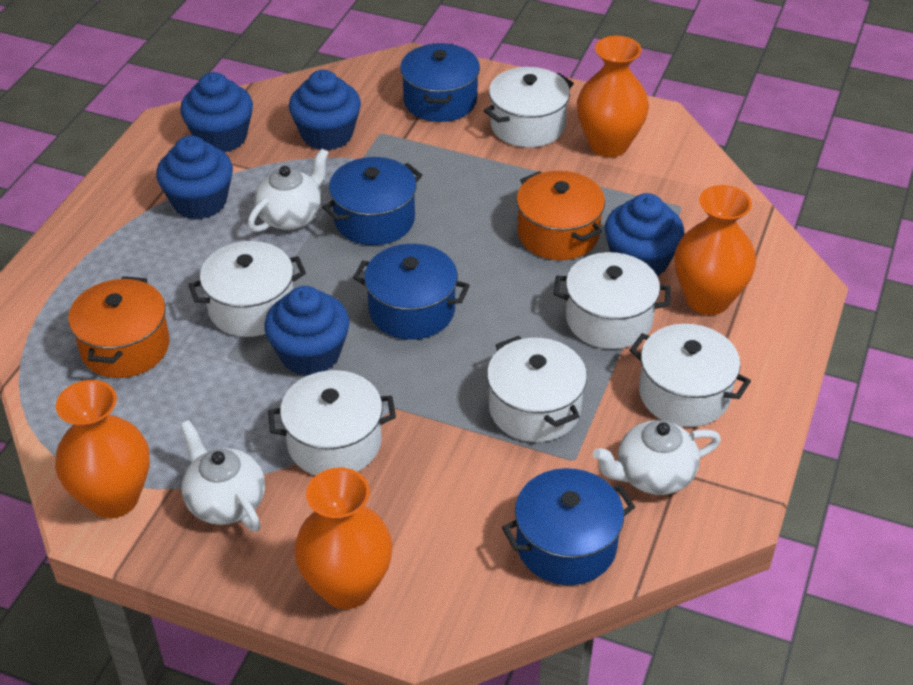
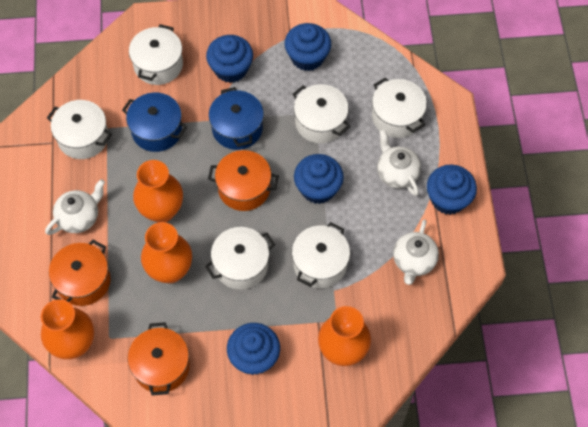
blue pot: [322,157,422,245] [353,244,470,340] [400,43,480,122] [502,468,635,585] = 4 -> [122,93,187,152] [209,87,264,150] = 2
orange pot: [68,276,170,378] [516,171,605,260] = 2 -> [49,240,111,306] [128,322,190,396] [208,150,279,211] = 3

